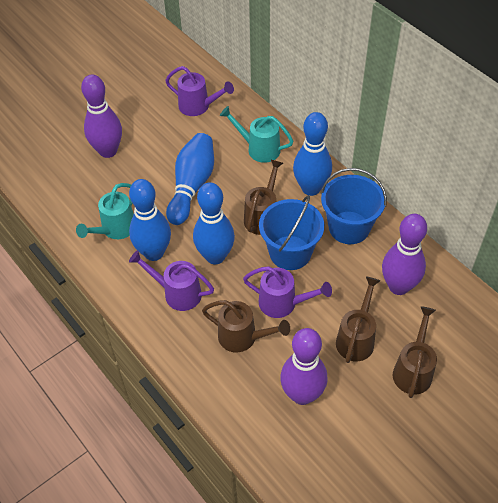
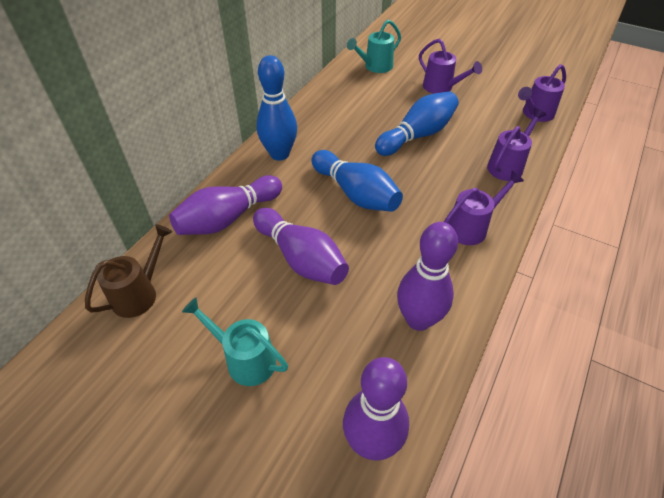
blue bowling pin: [129,179,171,261] [166,133,214,225] [193,182,235,264] [293,112,332,196] = 4 -> [256,55,297,161] [311,150,403,212] [375,91,459,156] = 3
blue bucket: [259,195,324,270] [321,168,387,244] = 2 -> none = 0
brown watering can: [202,300,290,352] [244,160,283,235] [336,277,380,363] [393,306,437,398] = 4 -> [85,224,172,318] = 1
purple bowling pin: [81,74,122,158] [280,328,327,405] [382,214,427,295] = 3 -> [169,175,282,235] [253,208,349,285] [343,357,409,460] [397,222,458,331] = 4
purple watering can: [129,250,214,311] [165,66,234,116] [243,266,332,318] = 3 -> [419,39,482,94] [444,171,524,245] [487,108,547,181] [518,64,566,122] = 4

